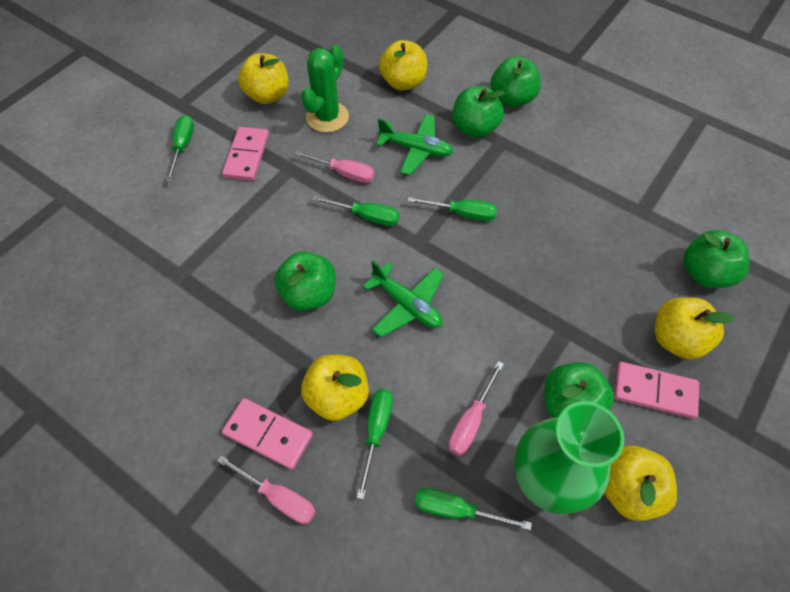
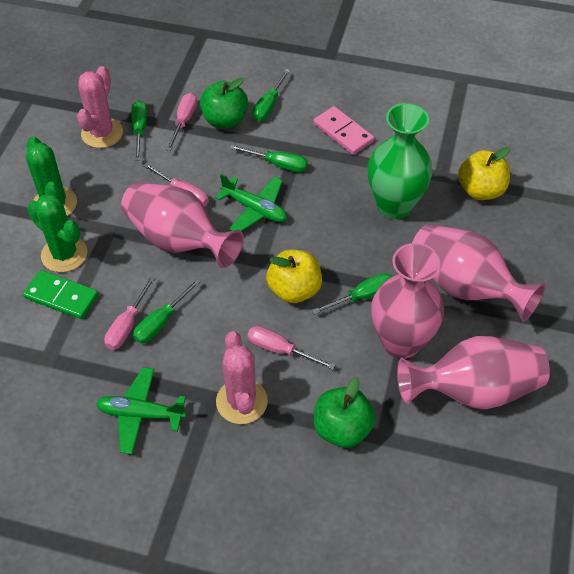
green apple: [274,251,336,311] [452,86,505,138] [490,56,541,107] [544,362,614,418] [683,230,749,288] = 5 -> [200,78,248,128] [314,377,376,448] = 2
green cactus: [301,45,349,133] = 1 -> [26,137,77,216] [27,193,88,272] = 2
green domino: none = 0 -> [23,270,98,319] = 1
pink cactus: none = 0 -> [77,66,123,148] [216,331,268,424] = 2
pink domino: [222,127,269,181] [222,398,313,470] [614,362,699,419] = 3 -> [313,106,374,155] = 1
pink screwdriver: [217,455,316,524] [294,151,375,183] [448,361,504,456] = 3 -> [104,276,156,350] [143,163,209,206] [166,93,197,151] [247,326,335,370] = 4
pink vase: none = 0 -> [121,182,244,268] [371,243,444,359] [397,336,550,410] [412,224,546,322] = 4
yellow apple: [238,53,289,104] [301,354,369,421] [379,40,427,91] [604,445,677,521] [655,298,735,360] = 5 -> [266,249,322,303] [458,147,510,200] = 2

